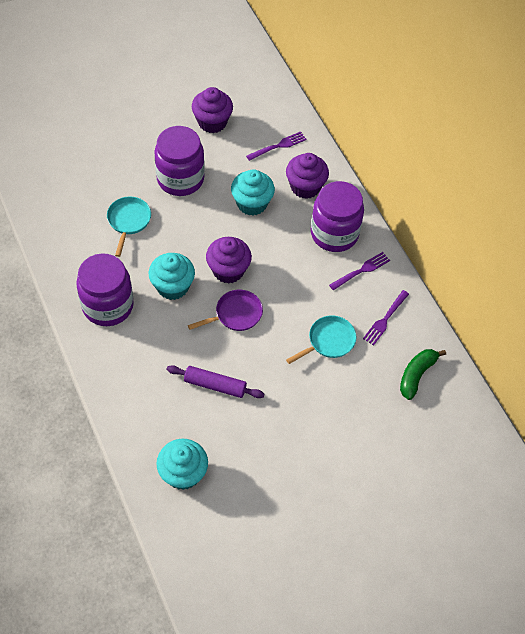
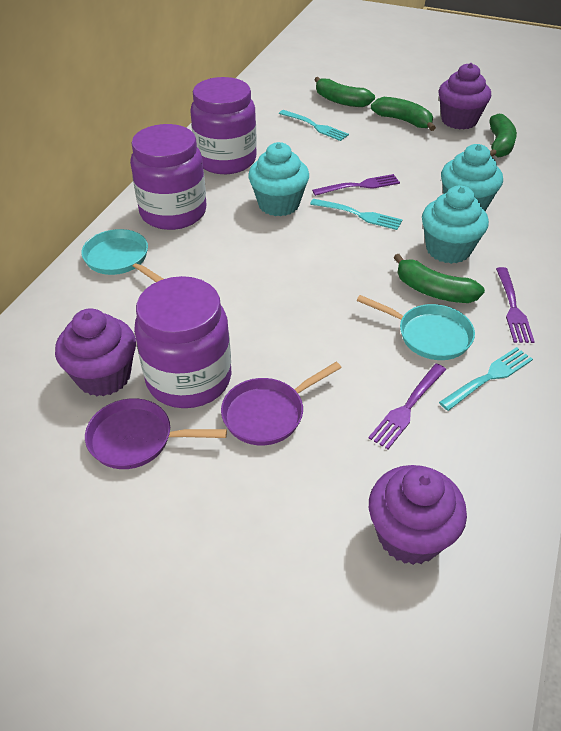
green banana: [400,349,446,400] = 1 -> [314,77,375,107] [371,97,436,131] [393,254,485,303] [489,114,517,157] = 4
purple pan: [188,290,263,331] = 1 -> [85,398,227,469] [221,362,342,445] = 2
purple rolling pin: [167,365,264,398] = 1 -> none = 0
turquoise fork: none = 0 -> [279,110,349,141] [310,199,402,230] [439,347,533,411] = 3

